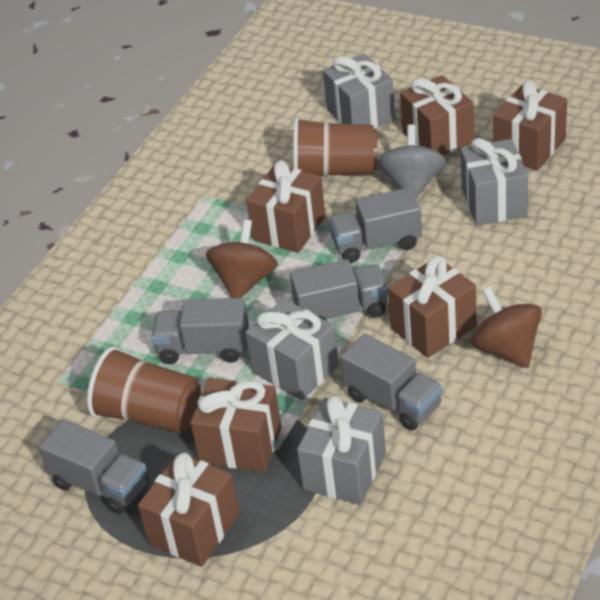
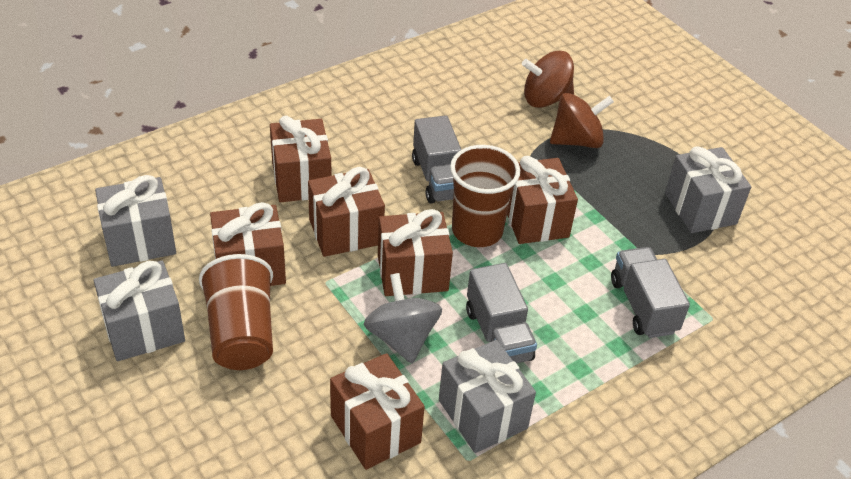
grey truck: [39,420,148,514] [151,298,249,364] [290,259,388,321] [329,187,422,263] [341,334,443,431] = 5 -> [412,115,461,203] [466,263,537,363] [611,247,690,338] = 3

